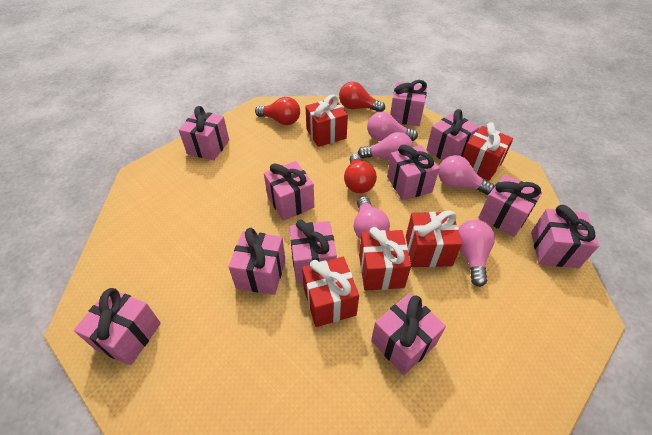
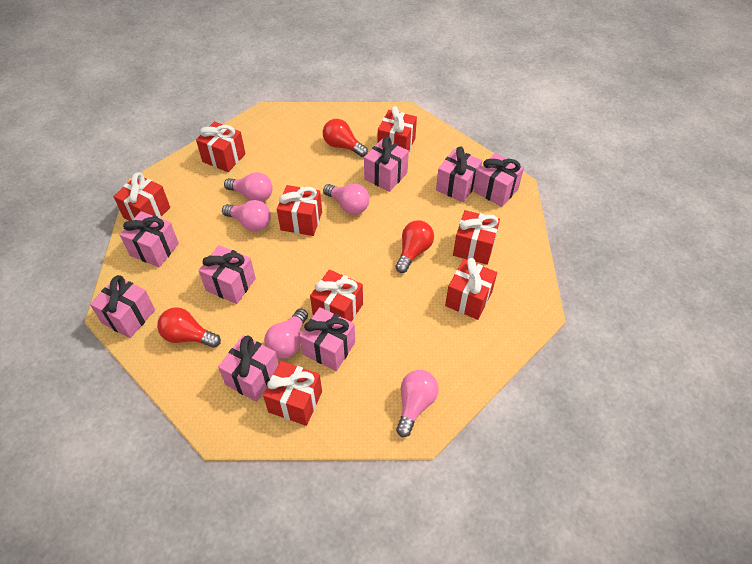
pink gift: [74,288,161,365] [179,106,229,160] [228,228,286,295] [264,161,314,221] [290,220,337,283] [371,293,446,375] [387,145,440,200] [390,80,427,126] [426,109,479,160] [478,174,542,237] [531,205,599,268] = 11 -> [90,275,155,338] [120,211,179,267] [198,245,256,304] [218,335,279,402] [299,307,355,371] [364,136,409,192] [436,146,482,202] [474,153,524,207] = 8
red gift: [302,257,359,327] [305,95,348,147] [359,227,411,291] [406,210,462,267] [463,123,513,181] = 5 -> [113,172,170,221] [196,122,246,172] [263,361,322,426] [277,185,322,236] [310,269,363,322] [378,106,417,151] [445,258,497,320] [453,210,500,265] = 8

